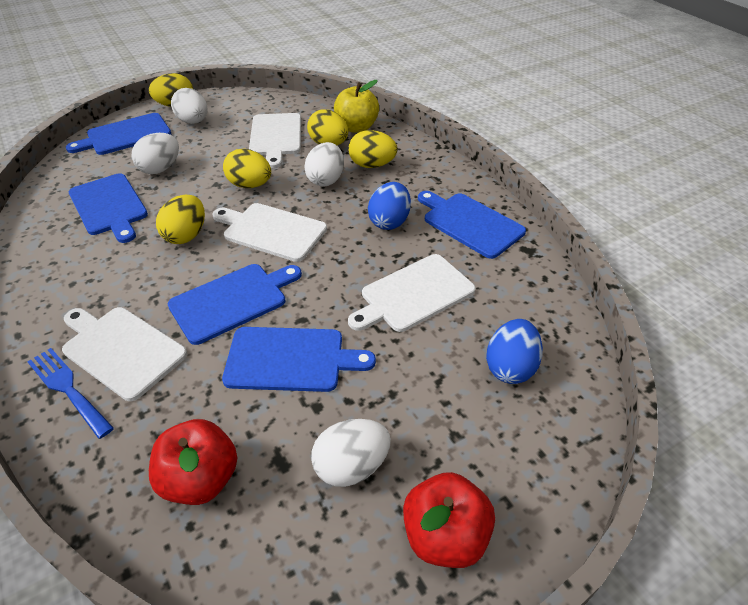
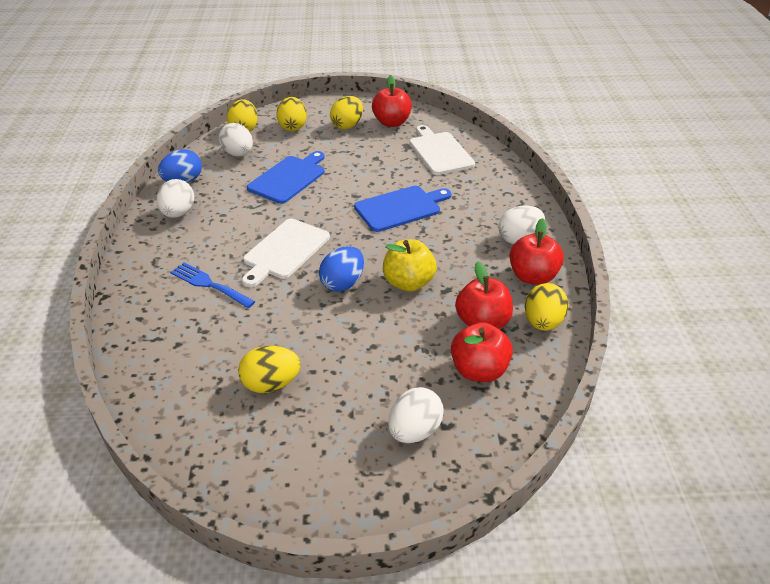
blue cutting board: [66,113,171,155] [69,173,148,243] [168,264,302,345] [222,327,376,392] [418,191,526,259] = 5 -> [247,151,325,204] [354,186,452,232] = 2
red apple: [149,419,237,505] [403,472,495,568] = 2 -> [372,76,412,127] [451,322,513,382] [455,261,513,329] [510,218,564,285] = 4
white cutting board: [62,307,187,401] [213,203,327,262] [249,113,301,168] [348,254,476,332] = 4 -> [242,219,330,287] [409,125,475,175] = 2

